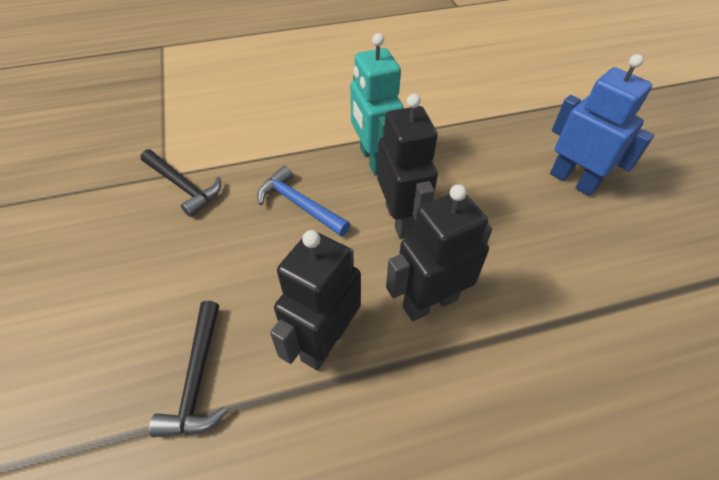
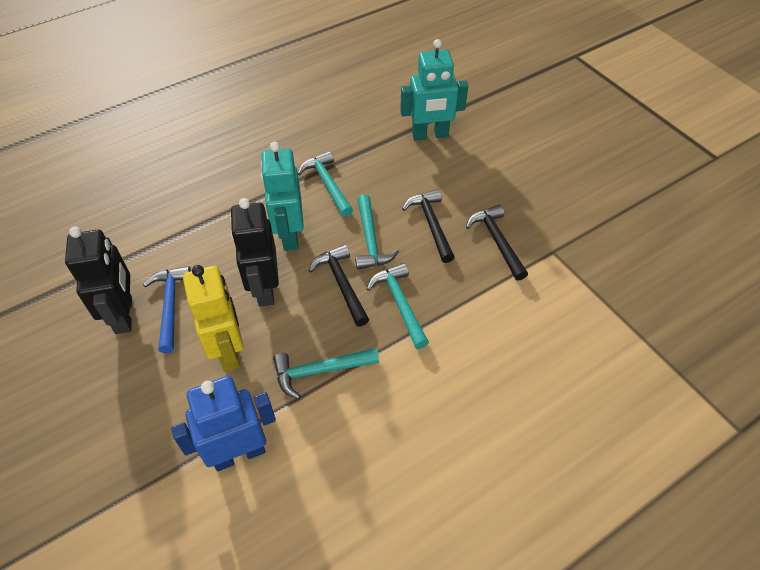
black hammer: [141,149,221,217] [149,301,228,437] = 2 -> [309,244,369,326] [402,189,455,263] [466,205,528,281] = 3
black robot: [270,230,361,371] [377,94,438,239] [386,184,492,321] = 3 -> [65,227,132,334] [230,198,279,307] = 2
turquoise hammer: none = 0 -> [273,348,379,399] [298,151,353,217] [355,194,399,269] [367,263,429,349] = 4
turquoise robot: [350,33,404,175] = 1 -> [261,142,304,251] [400,39,468,141] = 2
yellow robot: none = 0 -> [183,265,244,371] = 1

